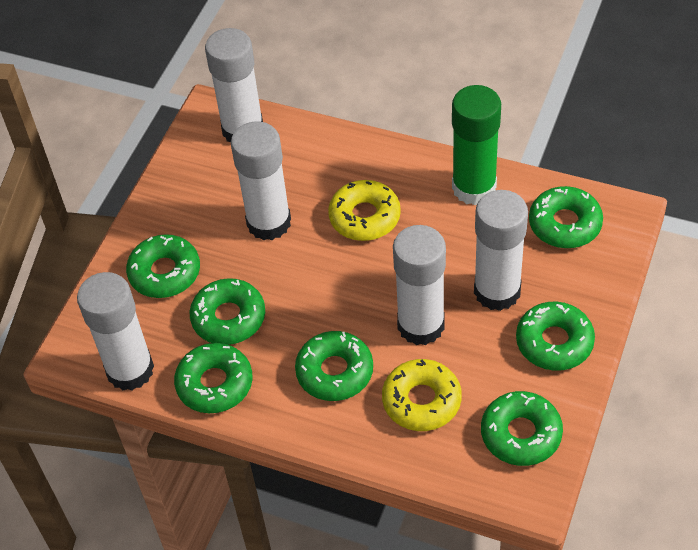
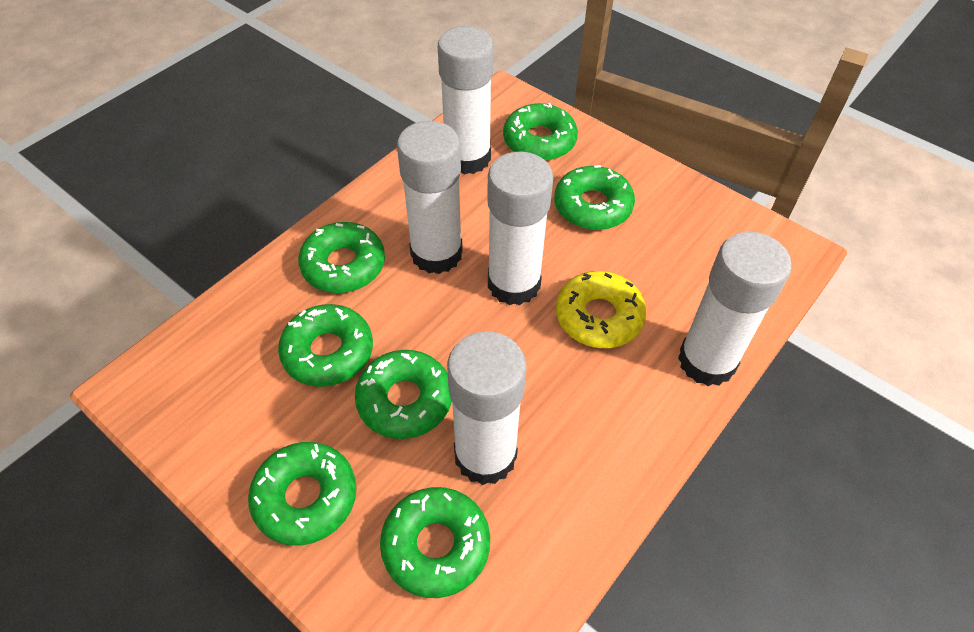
green glue stick: [452,85,501,205] = 1 -> none = 0
yellow donut: [328,180,401,241] [382,359,462,431] = 2 -> [556,271,647,348] = 1

